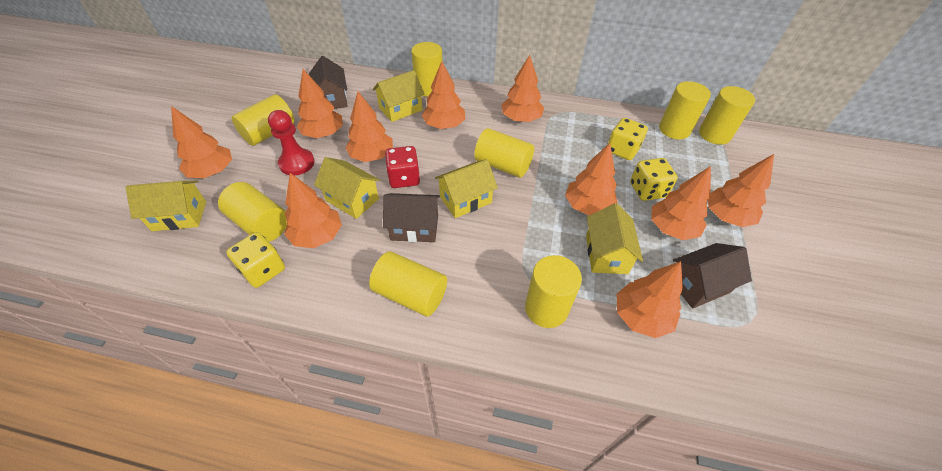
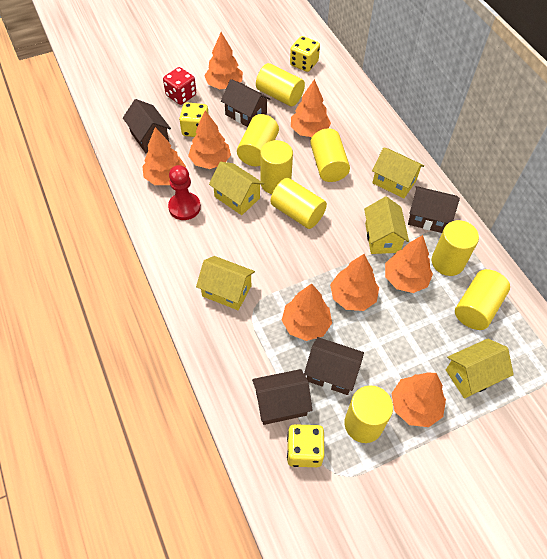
brown house: [309,56,348,109] [383,193,440,242] [673,243,752,309] = 3 -> [123,99,171,153] [221,79,270,127] [252,369,312,425] [304,337,364,395] [408,186,460,233] = 5
orange tree: [171,106,232,178] [284,173,342,248] [297,69,343,138] [345,91,393,162] [422,61,465,129] [501,55,544,122] [565,143,618,215] [617,261,683,338] [651,166,711,240] [708,154,774,227] = 10 -> [142,127,186,185] [188,110,231,169] [204,32,243,89] [282,283,332,341] [291,79,331,137] [330,254,379,311] [385,235,433,293] [391,372,446,427] = 8

